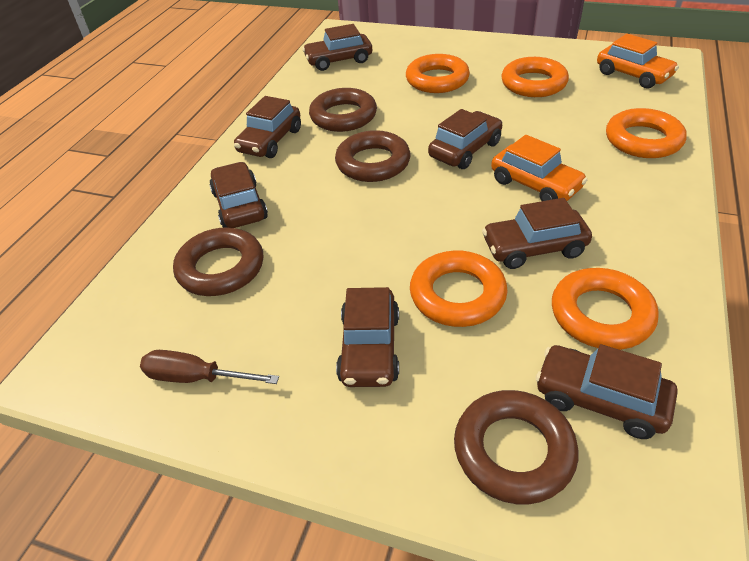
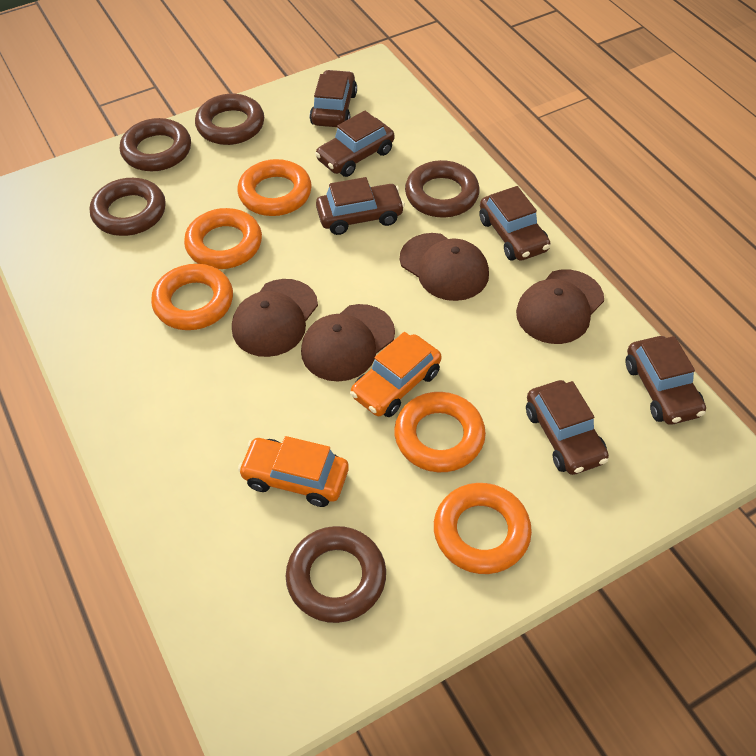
brown cap: none = 0 -> [232,279,318,357] [301,304,395,382] [400,233,489,301] [516,270,604,344] = 4
brown car: [209,162,268,228] [234,96,301,158] [302,24,372,71] [336,287,399,387] [428,109,503,169] [482,198,592,269] [536,344,678,439] = 7 -> [310,70,357,127] [315,111,394,177] [316,177,405,235] [479,186,550,261] [526,380,609,475] [625,336,706,425] = 6
brown ring: [173,228,263,296] [309,88,377,132] [335,130,410,182] [454,390,578,505] = 4 -> [90,178,166,236] [120,118,191,171] [195,94,264,145] [286,526,386,623] [405,160,480,218] = 5
brown screwdriver: [140,350,279,384] = 1 -> none = 0

